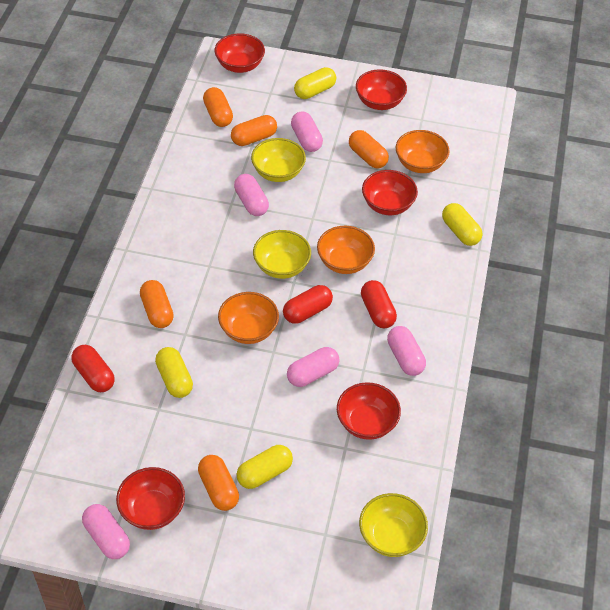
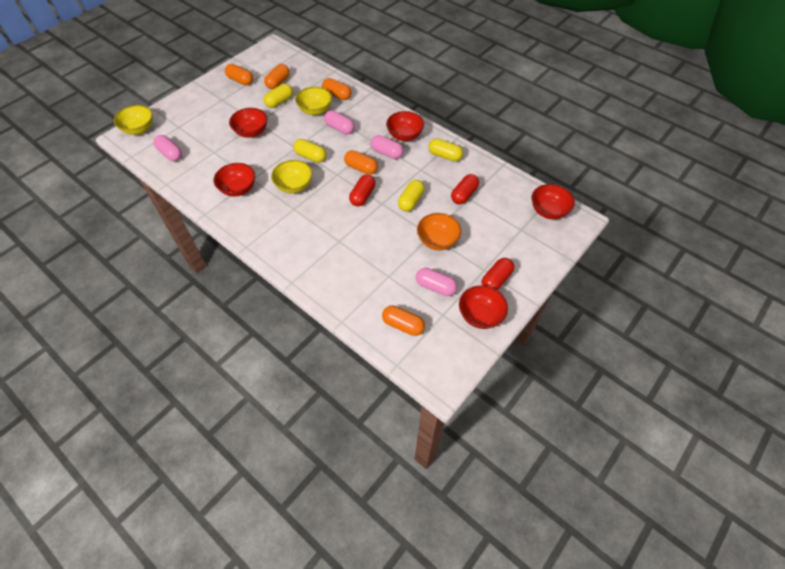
orange bowl: [218,292,279,344] [317,226,375,274] [396,130,450,173] = 3 -> [417,213,461,250] = 1
pink capsule: [82,504,130,559] [234,174,269,216] [287,347,339,387] [291,111,323,152] [387,326,426,376] = 5 -> [153,135,182,161] [324,110,355,134] [370,135,404,159] [416,268,457,296] = 4

